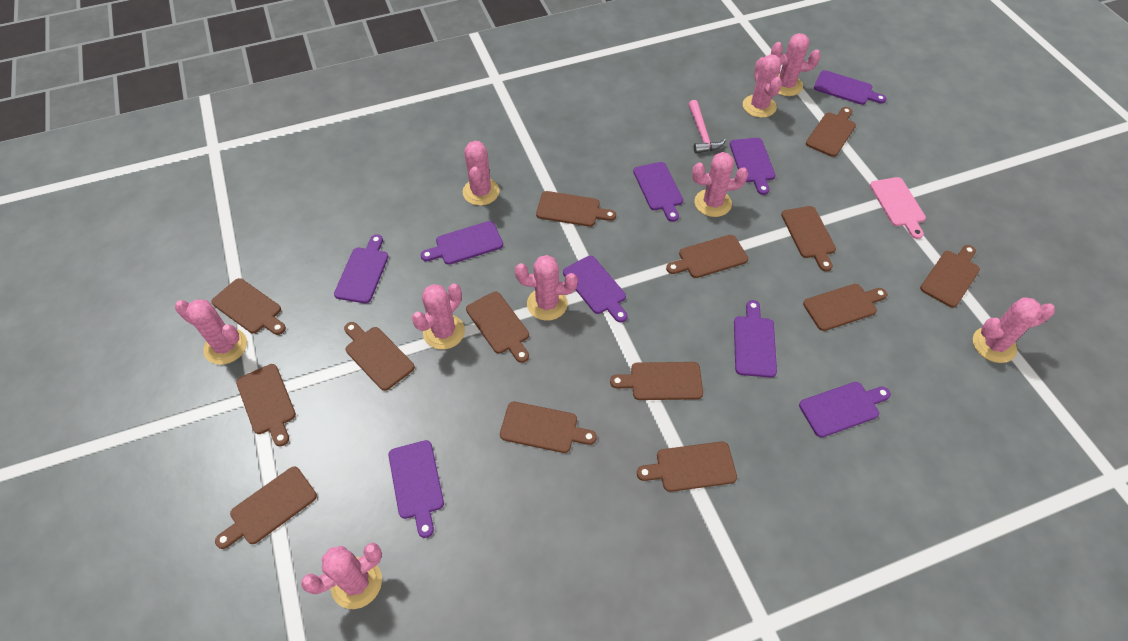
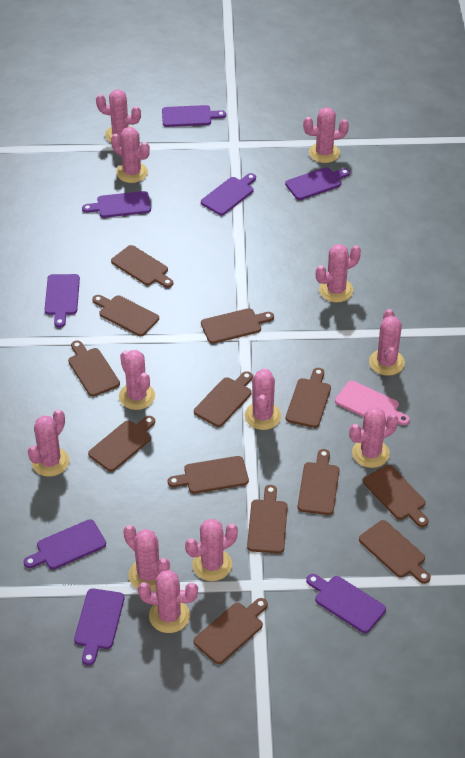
brown cutting board: [211,278,286,335] [215,467,317,549] [236,364,296,446] [344,322,415,391] [466,292,529,363] [500,402,597,453] [536,191,616,227] [610,362,703,400] [637,442,737,492] [666,235,748,278] [781,206,836,271] [803,284,887,331] [806,107,856,157] [920,245,980,308] = 14 -> [68,340,120,397] [88,416,155,472] [92,295,159,336] [111,245,173,288] [168,456,249,494] [193,598,268,664] [194,371,253,427] [201,308,274,344] [247,485,288,553] [286,368,331,428] [298,449,339,515] [359,520,431,584] [363,465,429,527] = 13
pink cactus: [175,300,247,365] [301,543,382,609] [412,284,465,350] [463,141,499,206] [515,255,578,321] [692,152,748,217] [743,54,782,118] [771,33,821,96] [973,297,1055,363] = 9 -> [28,409,69,477] [96,89,141,143] [111,127,150,183] [119,350,155,410] [123,525,170,591] [138,570,198,633] [185,519,238,581] [245,368,281,430] [303,107,349,163] [316,244,361,302] [349,407,398,468] [369,309,405,376] = 12
pink hammer: [688,100,726,154] = 1 -> none = 0
purple cutting board: [334,234,389,303] [389,440,444,538] [421,221,503,265] [563,256,628,322] [633,162,683,222] [730,138,775,195] [734,300,777,378] [799,382,891,438] [814,70,887,105] = 9 -> [24,519,106,570] [45,274,80,328] [74,589,125,665] [82,191,151,218] [162,105,226,127] [201,173,256,215] [285,167,350,200] [306,574,386,633] = 8

